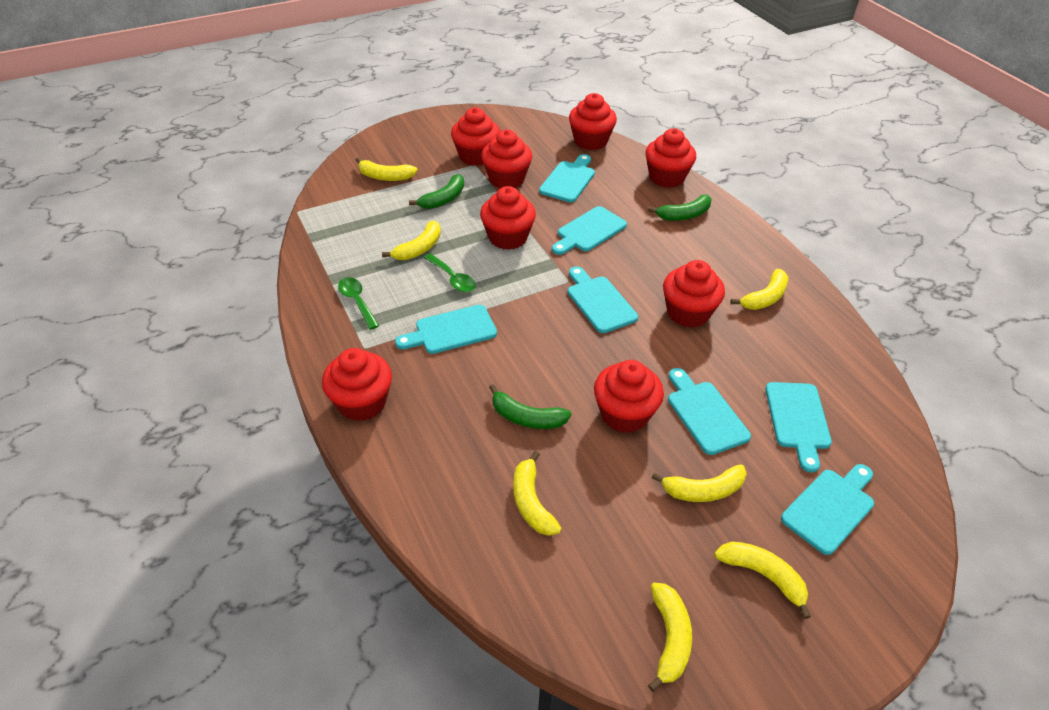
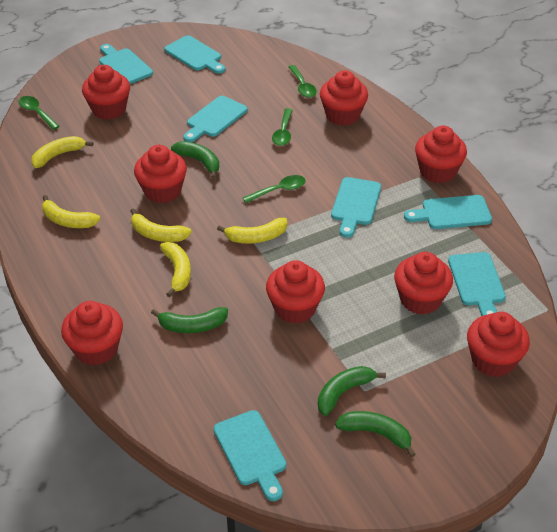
green banana: [409,174,464,209] [489,384,571,429] [648,194,712,221] = 3 -> [151,307,228,333] [171,141,219,179] [318,366,386,416] [335,411,416,458] = 4
green spoon: [338,277,379,330] [424,254,476,292] = 2 -> [19,96,60,130] [243,175,306,203] [272,108,293,146] [288,65,317,98] = 4
yellow banana: [356,157,417,181] [382,220,441,260] [513,451,562,536] [648,582,692,692] [652,464,747,502] [714,542,811,619] [730,269,788,310] = 7 -> [31,136,93,168] [42,195,100,228] [131,208,192,242] [160,242,191,297] [217,218,287,244] = 5

